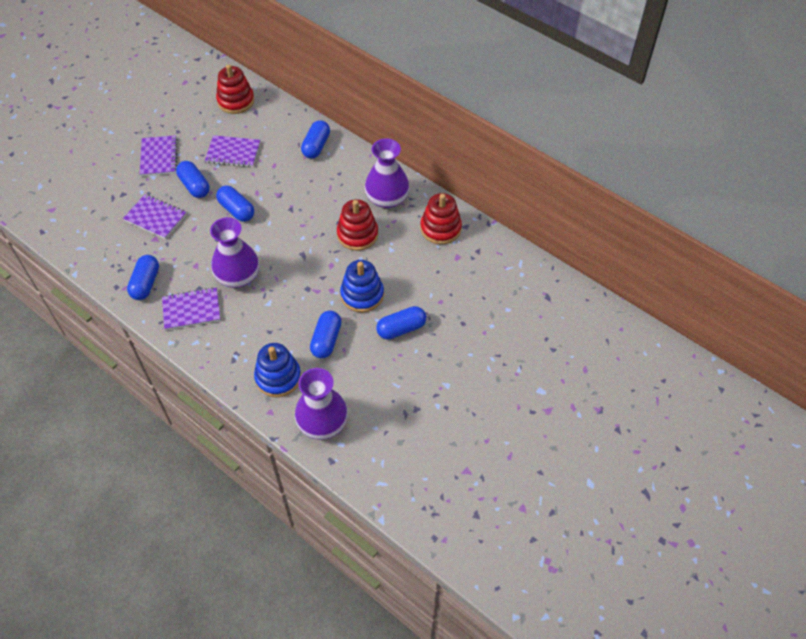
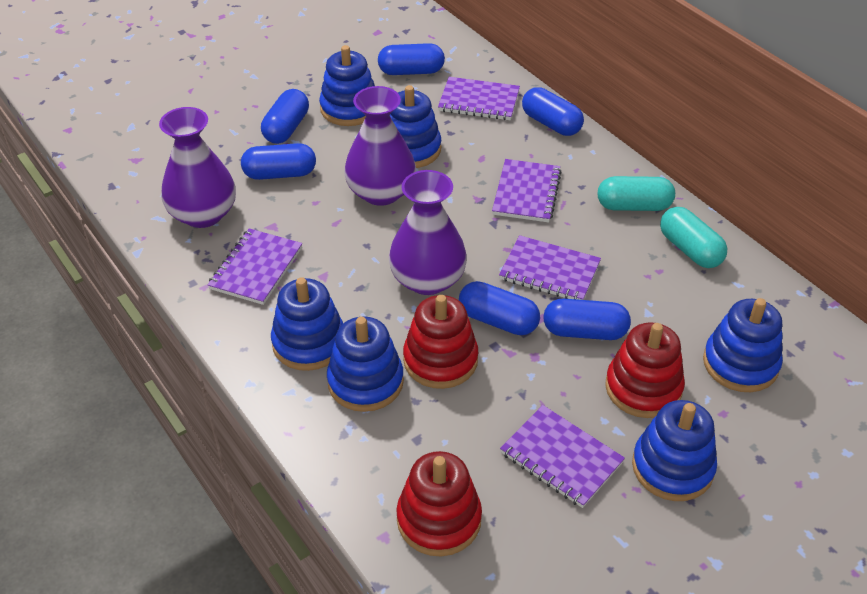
blue stacking toy: [254,343,301,397] [340,260,384,313] = 2 -> [271,277,343,371] [319,45,375,126] [327,317,404,412] [390,85,441,168] [632,400,717,501] [703,298,783,392] = 6
purple notebook: [123,194,187,239] [140,135,178,176] [162,287,221,330] [205,135,260,167] = 4 -> [207,228,302,305] [438,77,520,120] [492,159,562,222] [499,235,601,300] [500,405,625,508] = 5
turquoise capsule: none = 0 -> [598,176,675,211] [660,207,727,268] = 2

